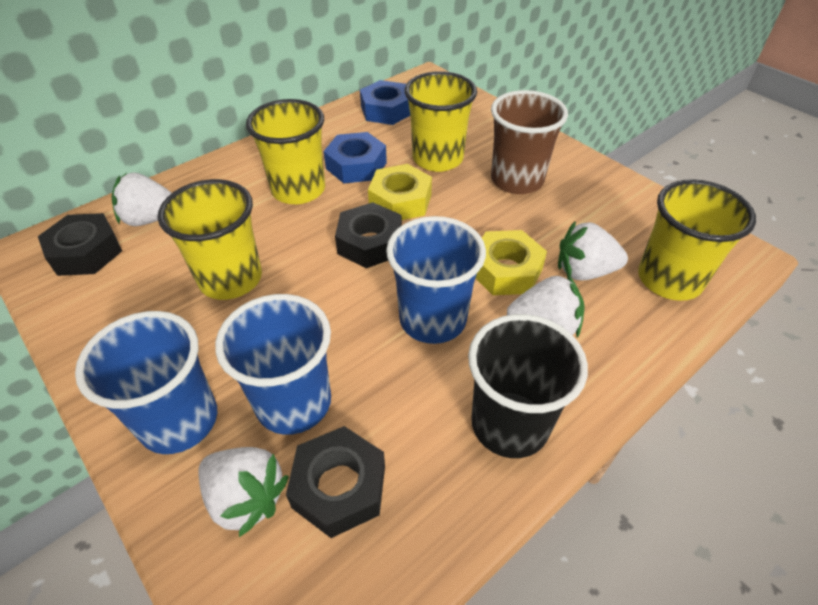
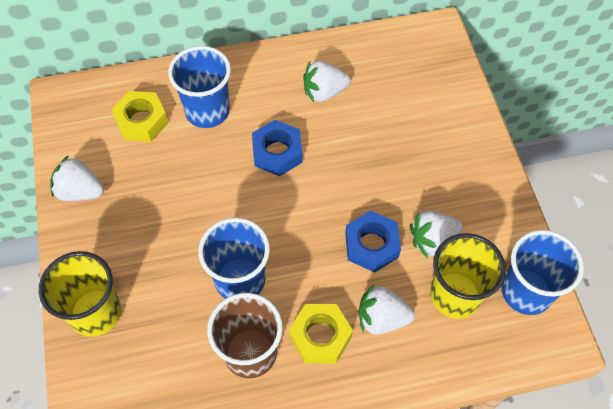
black cup: [468,314,588,458] = 1 -> none = 0
black nut: [38,213,122,276] [286,426,385,538] [335,202,402,268] = 3 -> none = 0
yellow cup: [158,179,262,300] [246,99,325,204] [405,71,477,172] [638,179,756,301] = 4 -> [39,251,121,337] [430,233,506,319] = 2

